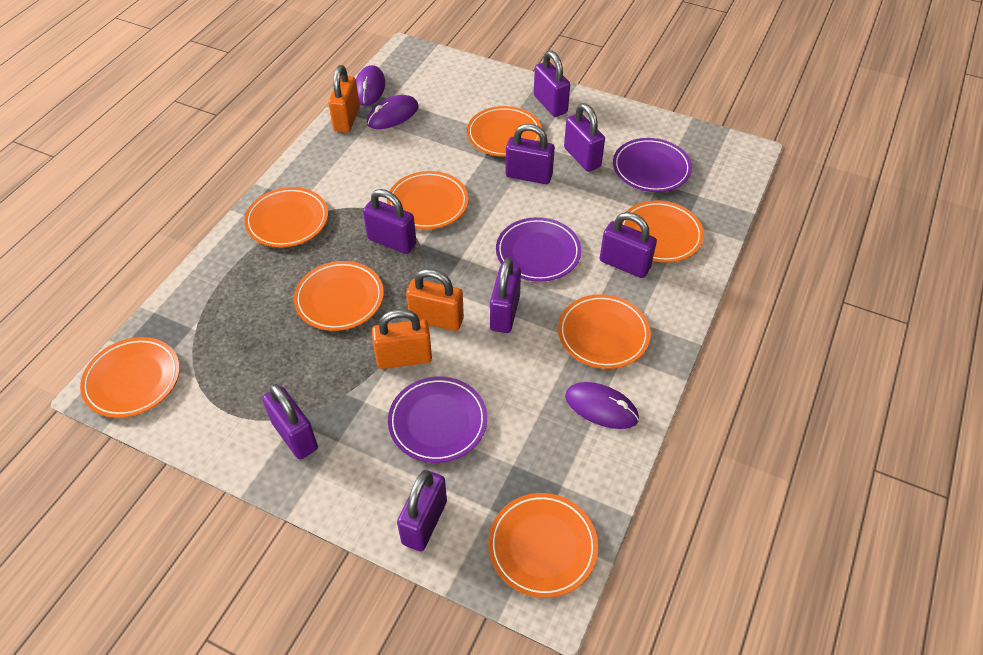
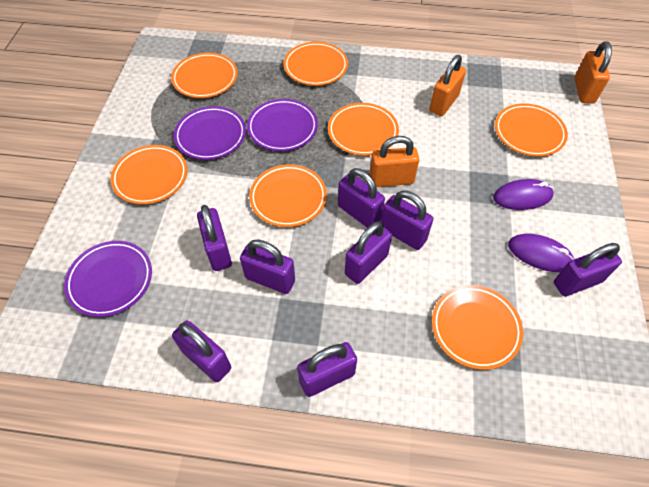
orange plate: [80,337,180,418] [244,187,328,247] [294,261,384,331] [387,171,469,229] [467,106,542,157] [488,493,598,598] [558,294,651,369] [622,200,704,263] = 8 -> [111,145,188,204] [171,53,238,98] [249,164,327,227] [284,42,348,86] [328,103,399,156] [432,285,523,370] [495,103,568,157] = 7
purple mouse: [356,65,385,106] [367,95,418,129] [565,382,639,429] = 3 -> [493,179,554,210] [508,233,574,272] = 2

